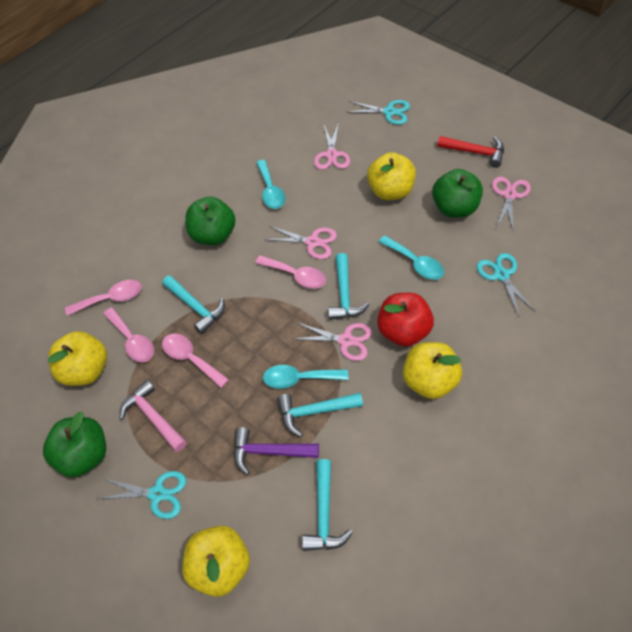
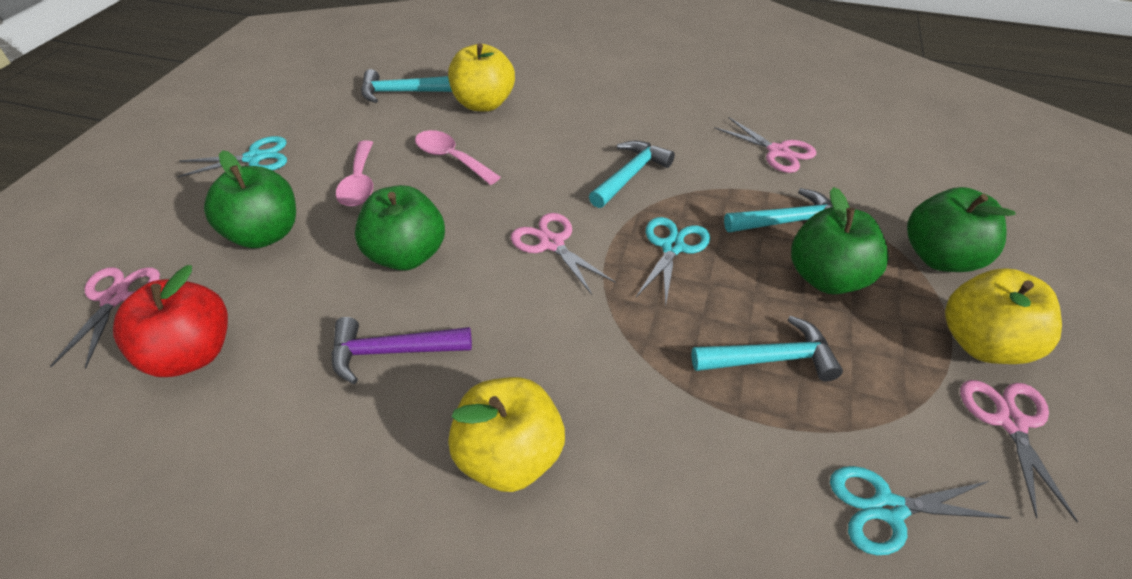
green apple: [43,412,106,477] [185,197,236,245] [432,169,483,218] = 3 -> [204,151,296,248] [355,185,445,271] [791,187,889,294] [907,187,1015,272] = 4
pink hammer: [120,380,187,452] = 1 -> none = 0
pink spoon: [65,280,142,316] [103,307,154,362] [162,334,229,388] [255,255,326,289] = 4 -> [336,140,373,207] [415,130,501,185] = 2
red hammer: [437,136,504,168] = 1 -> none = 0
turquoise spoon: [256,160,286,209] [263,365,348,389] [379,236,444,280] = 3 -> none = 0
yellow apple: [48,331,107,386] [182,526,250,597] [367,152,416,200] [403,342,462,399] = 4 -> [448,43,515,112] [448,377,565,492] [945,268,1062,364] = 3

